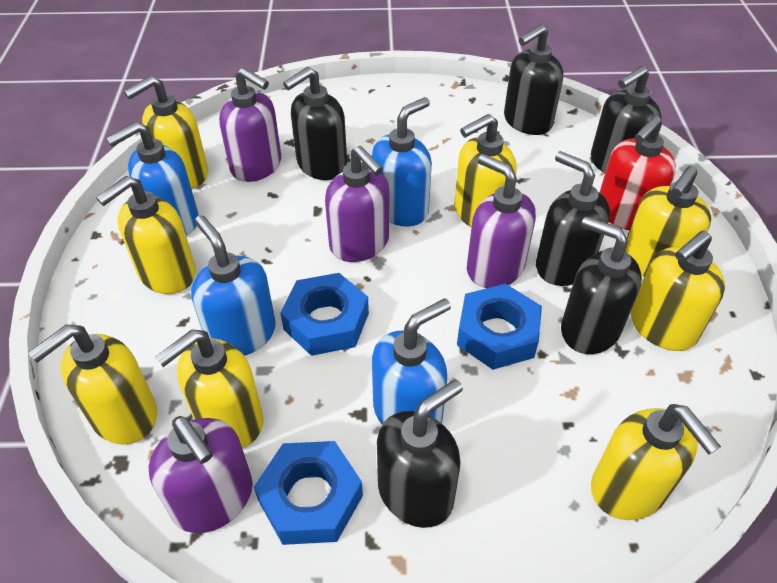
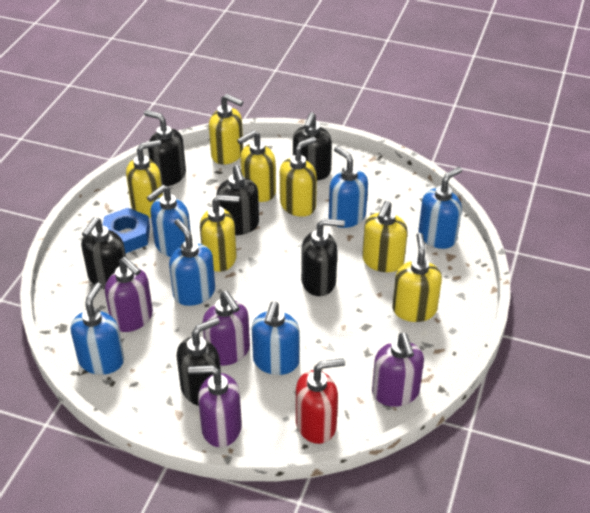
blue nut: [254,441,363,545] [280,273,369,356] [457,284,542,370] = 3 -> [103,208,150,254] = 1
blue soap dispenser: [106,121,199,236] [191,215,276,356] [372,97,432,226] [372,298,451,424] = 4 -> [71,283,124,375] [147,185,191,257] [169,219,215,306] [252,302,300,375] [329,146,368,228] [418,167,462,249] = 6
yellow soap dispenser: [28,325,157,444] [96,176,196,294] [124,76,208,189] [155,329,264,448] [454,114,517,227] [591,404,721,520] [625,166,711,277] [631,230,725,351] = 8 -> [126,140,163,218] [200,195,239,272] [209,94,243,165] [237,130,276,202] [280,137,317,217] [362,201,408,272] [392,233,442,322] = 7

